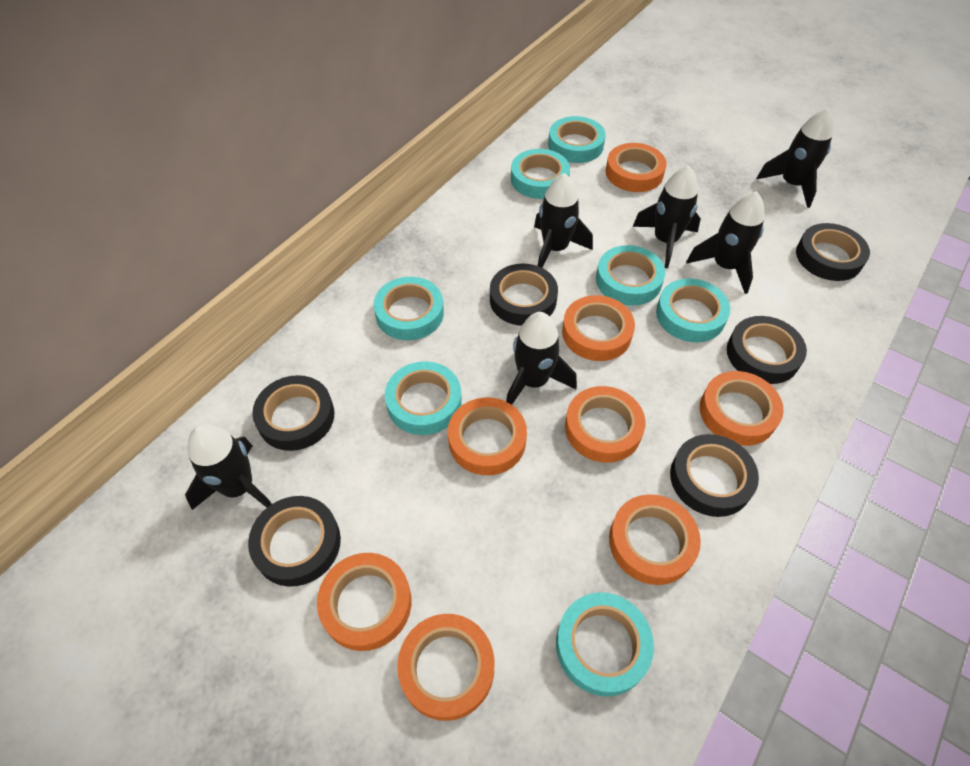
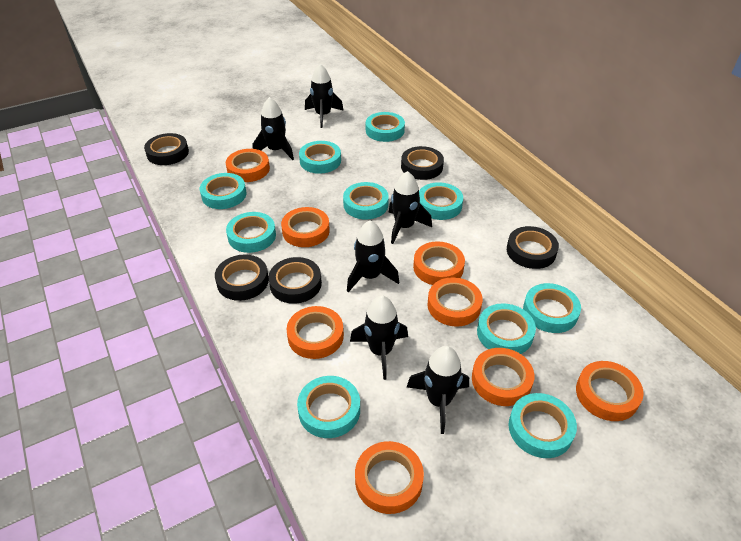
black tape: [248,496,341,587] [252,375,334,451] [490,264,558,326] [670,434,759,517] [727,316,807,384] [796,223,870,281] = 6 -> [144,133,189,165] [215,254,269,301] [269,257,322,304] [401,146,444,180] [507,226,559,269] = 5
turquoise tape: [373,277,444,340] [385,361,462,435] [511,149,570,199] [548,116,606,163] [556,592,654,697] [596,245,665,306] [656,278,730,342] = 7 -> [199,173,246,209] [226,212,276,253] [297,376,360,438] [299,141,341,174] [343,182,389,219] [366,112,405,142] [419,182,463,220] [477,303,536,354] [509,393,577,458] [523,283,581,333] = 10

